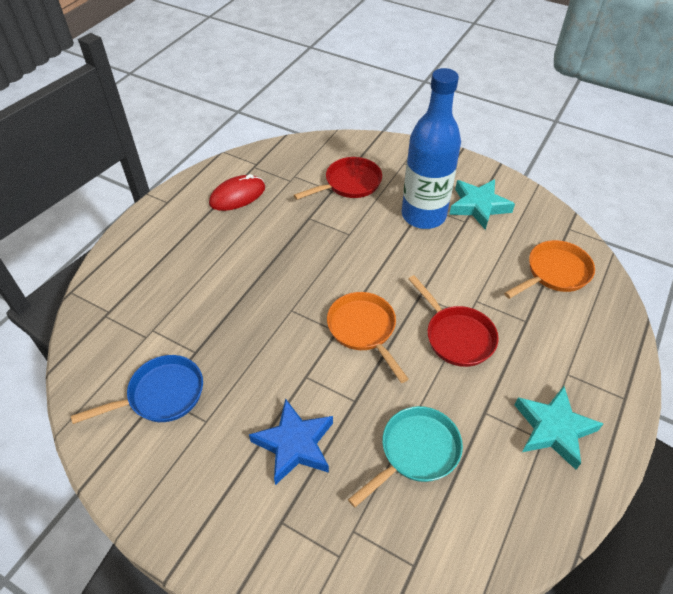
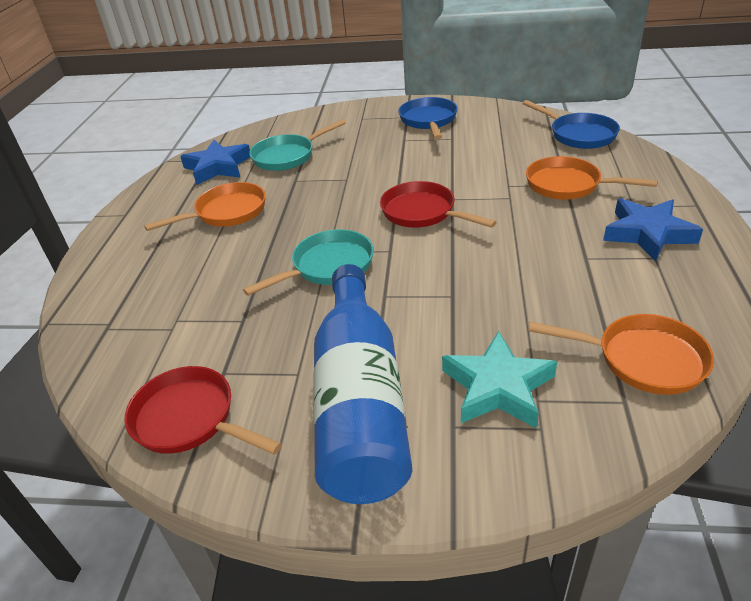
blue pan: [71,355,203,424] = 1 -> [398,97,458,139] [522,100,620,149] = 2
blue star: [249,398,333,485] = 1 -> [180,140,250,185] [603,198,703,262] = 2
orange pan: [327,292,409,383] [504,240,595,299] = 2 -> [144,182,266,231] [526,156,658,200] [528,314,714,395] = 3
red mouse: [209,174,265,211] = 1 -> none = 0
turquoise pan: [348,406,463,507] = 1 -> [243,229,374,296] [249,119,346,171] = 2
turquoise star: [449,179,515,230] [515,386,603,470] = 2 -> [442,331,557,428] = 1

